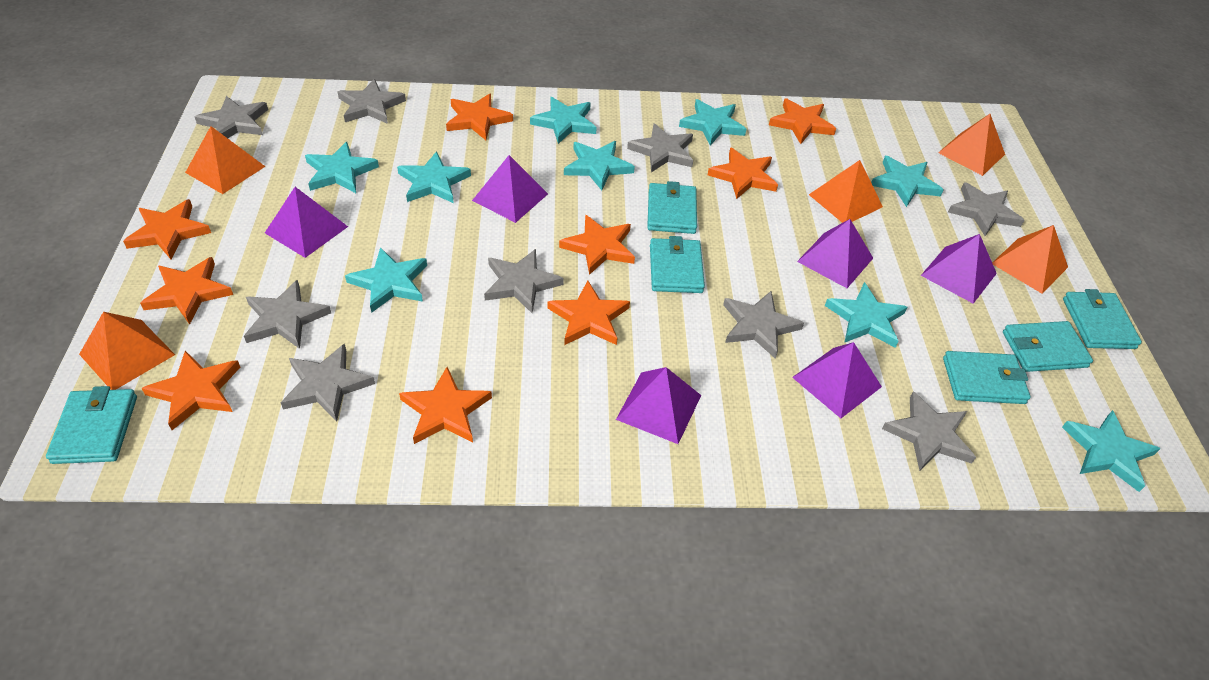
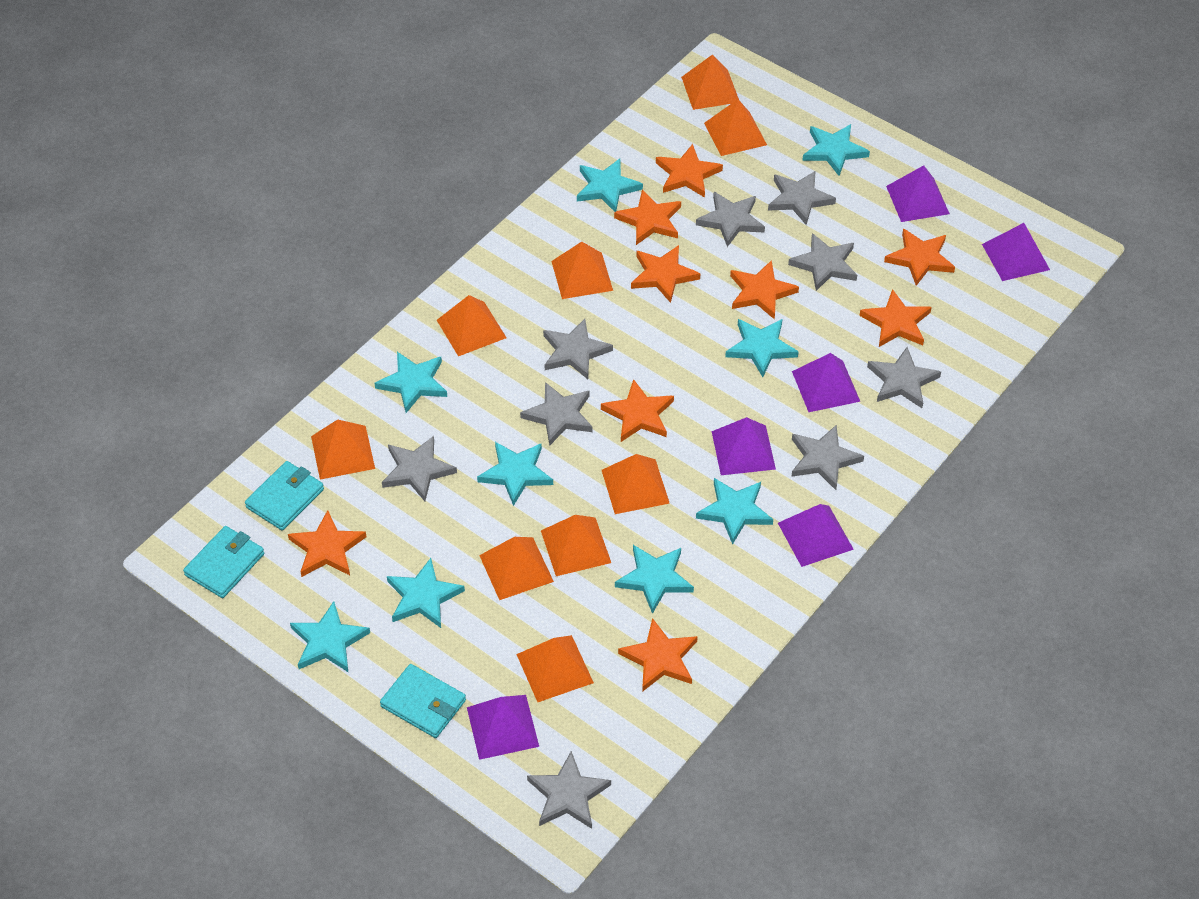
orange pyramid: [79,312,175,390] [185,126,266,194] [809,160,883,223] [938,114,1005,176] [992,225,1068,294] = 5 -> [311,419,375,480] [437,295,507,356] [479,537,554,600] [516,635,594,702] [541,515,611,576] [551,242,613,299] [602,454,670,514] [681,54,739,110] [704,99,767,156] = 9
turquoise wallet: [46,386,137,464] [647,181,697,234] [650,236,705,293] [943,351,1031,404] [1003,321,1093,372] [1063,289,1142,349] = 6 -> [183,526,264,598] [245,461,324,530] [380,664,466,738] = 3

